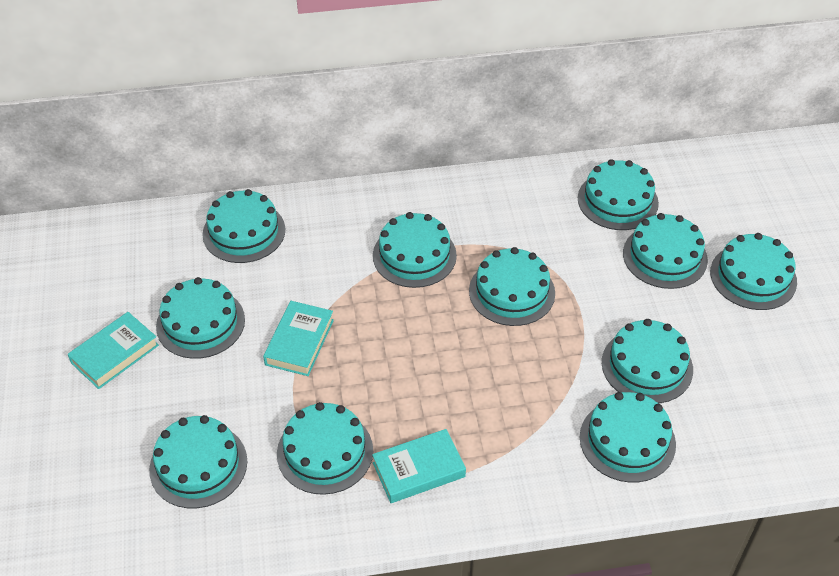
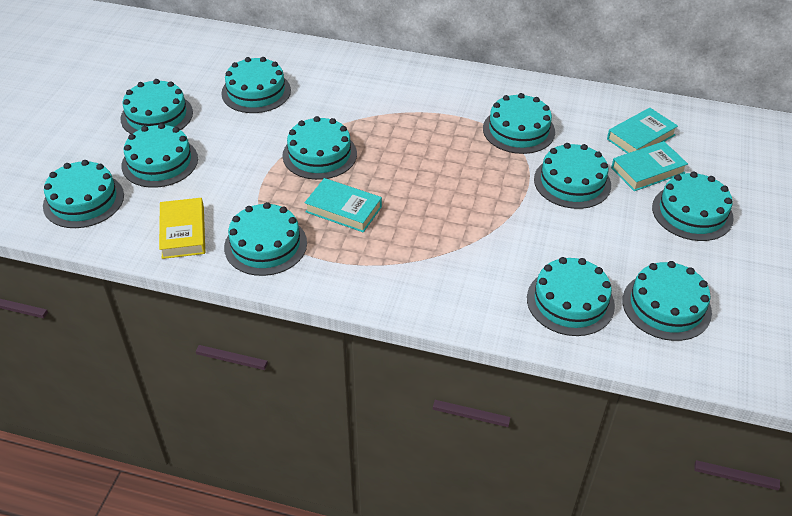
yellow book: none = 0 -> [159,198,205,259] = 1

